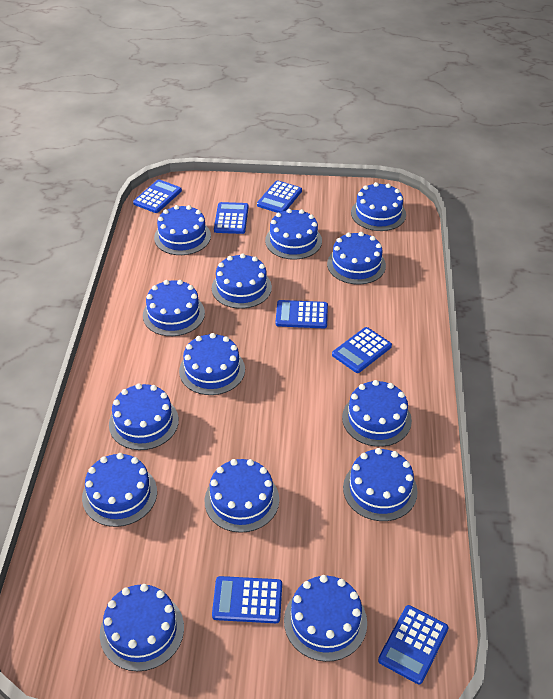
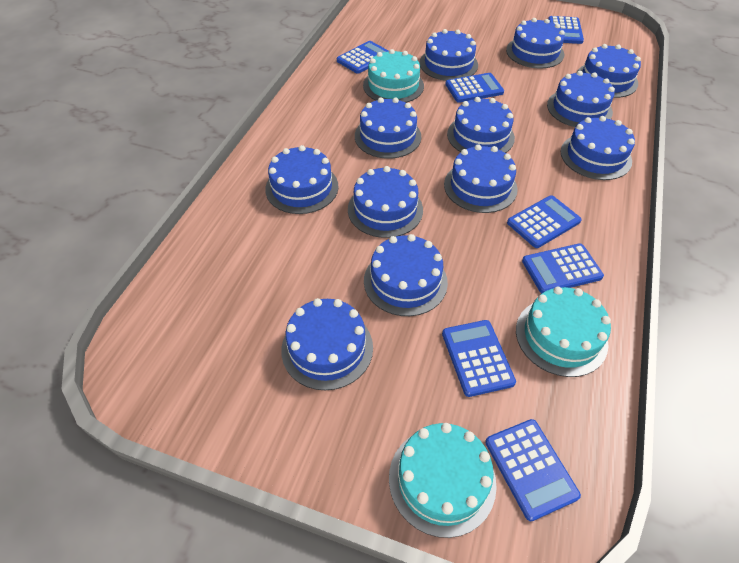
blue cake: [82,453,157,527] [100,584,184,671] [109,383,179,450] [143,280,205,336] [154,205,211,255] [179,333,245,395] [205,459,279,533] [212,254,272,309] [265,209,322,260] [284,575,367,662] [327,232,386,285] [342,380,412,447] [343,448,418,521] [351,182,406,231] = 14 -> [265,145,339,214] [281,298,373,390] [348,166,423,238] [355,97,421,159] [364,234,448,316] [420,29,478,81] [444,144,518,213] [447,97,515,153] [506,18,565,68] [547,71,615,127] [561,116,635,180] [576,44,641,98] = 12
turquoise cake: none = 0 -> [363,49,424,103] [389,423,497,538] [516,287,611,377] = 3

